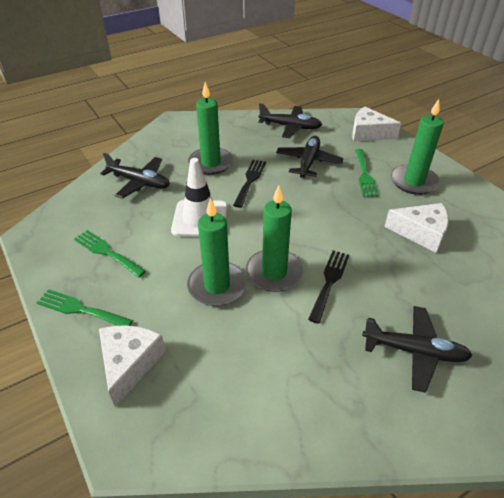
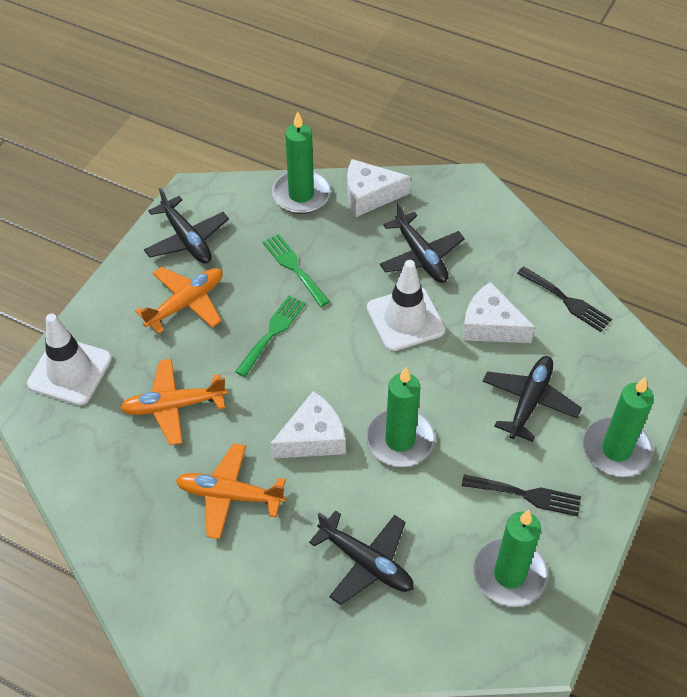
green fork: [37,289,133,326] [74,230,146,277] [355,149,378,197] = 3 -> [235,295,306,377] [262,234,330,307] = 2
orange plane: none = 0 -> [120,359,227,445] [135,267,223,334] [176,443,286,539] = 3
white traffic cone: [171,158,227,237] = 1 -> [27,314,112,405] [367,260,446,351] = 2

